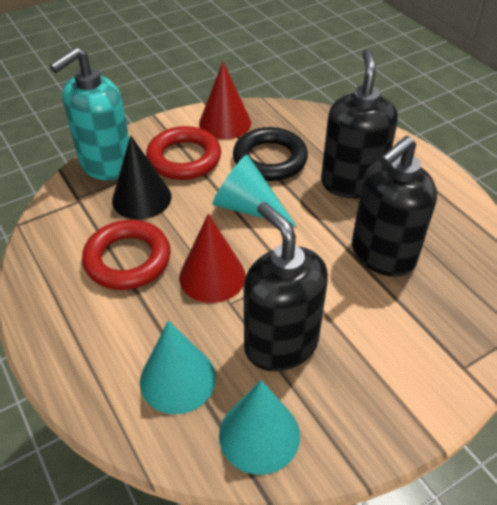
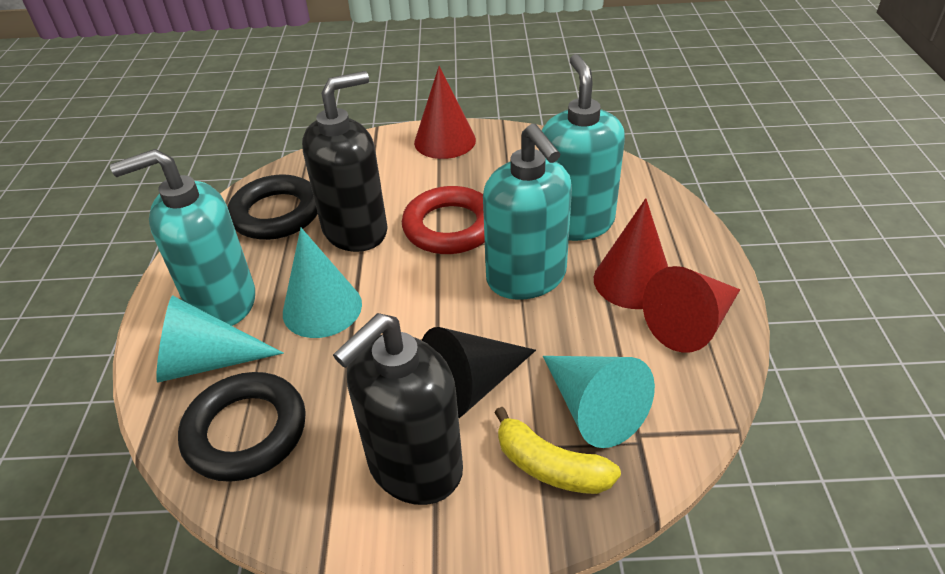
black ring: [233,127,308,181] = 1 -> [178,372,306,482] [228,175,318,240] = 2
black soap dispenser: [244,202,328,372] [321,49,398,199] [352,136,437,277] = 3 -> [302,71,388,252] [333,313,463,505] = 2
red cone: [179,214,246,303] [199,62,251,139] = 2 -> [414,66,476,159] [594,198,668,309] [643,266,740,353] = 3
red ring: [82,220,171,290] [146,126,221,180] = 2 -> [402,186,485,254] = 1
turquoise soap dispenser: [50,47,129,181] = 1 -> [110,149,255,326] [483,124,572,300] [539,54,625,241] = 3
yellow banana: none = 0 -> [494,407,621,494] = 1

